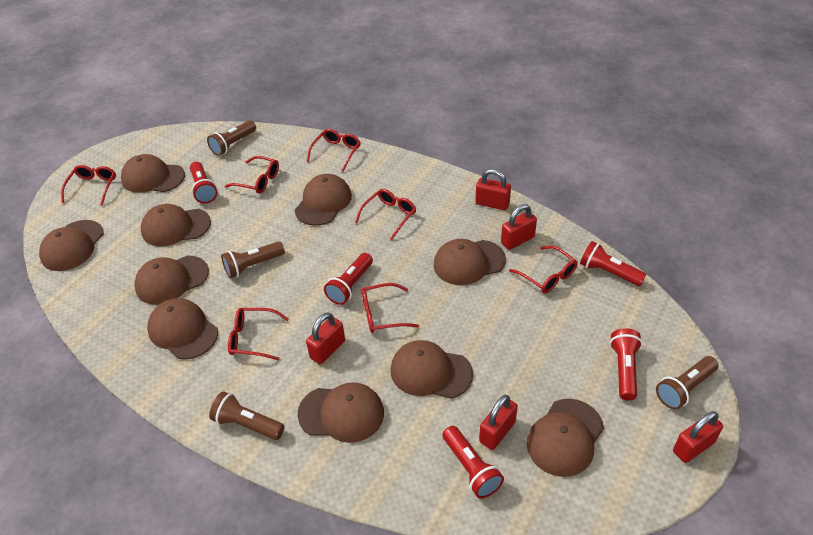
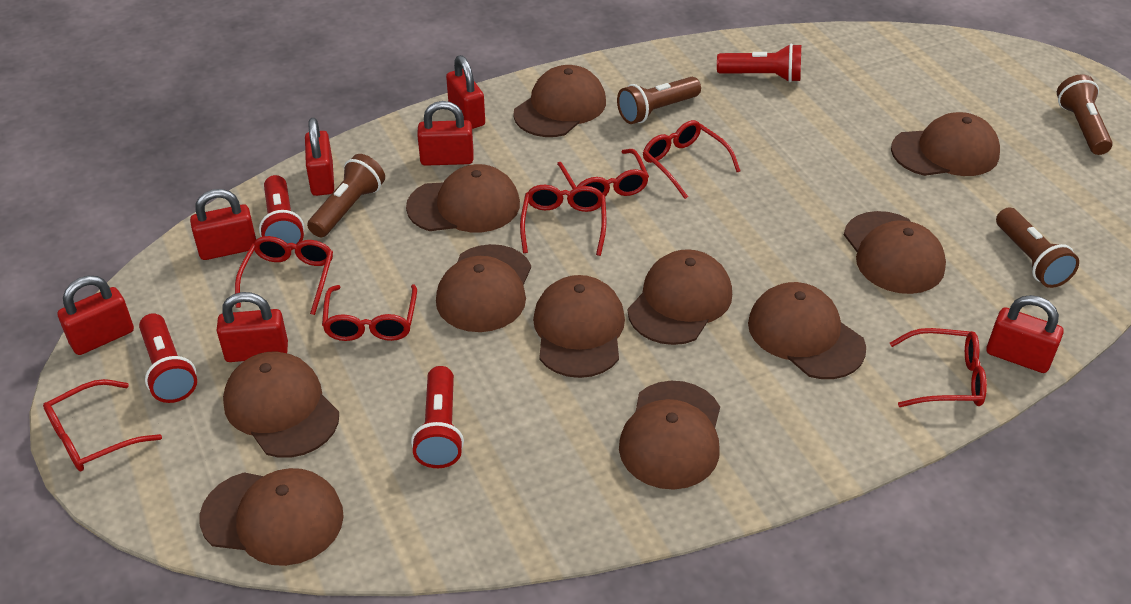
brown cap: [39,220,104,271] [121,154,185,193] [134,255,209,305] [141,204,211,246] [147,298,218,360] [295,174,352,226] [298,382,384,443] [390,340,473,399] [434,239,506,285] [527,399,604,477] = 10 -> [199,468,344,566] [223,352,339,458] [406,164,520,232] [436,244,531,332] [513,65,606,137] [533,275,625,378] [619,381,720,490] [628,249,732,345] [748,282,866,379] [844,211,946,294] [891,112,1000,176] = 11
red flashlight: [190,162,217,204] [324,253,373,305] [443,426,504,499] [580,241,646,286] [610,328,642,401] = 5 -> [139,313,197,403] [259,175,304,250] [411,366,464,468] [717,44,801,82] = 4
red padlock: [306,312,345,364] [475,169,511,210] [479,395,518,450] [501,204,537,250] [673,411,723,463] = 5 -> [57,276,134,355] [190,189,256,260] [217,292,288,362] [305,118,334,196] [417,101,474,166] [446,55,485,129] [986,295,1064,373] = 7

